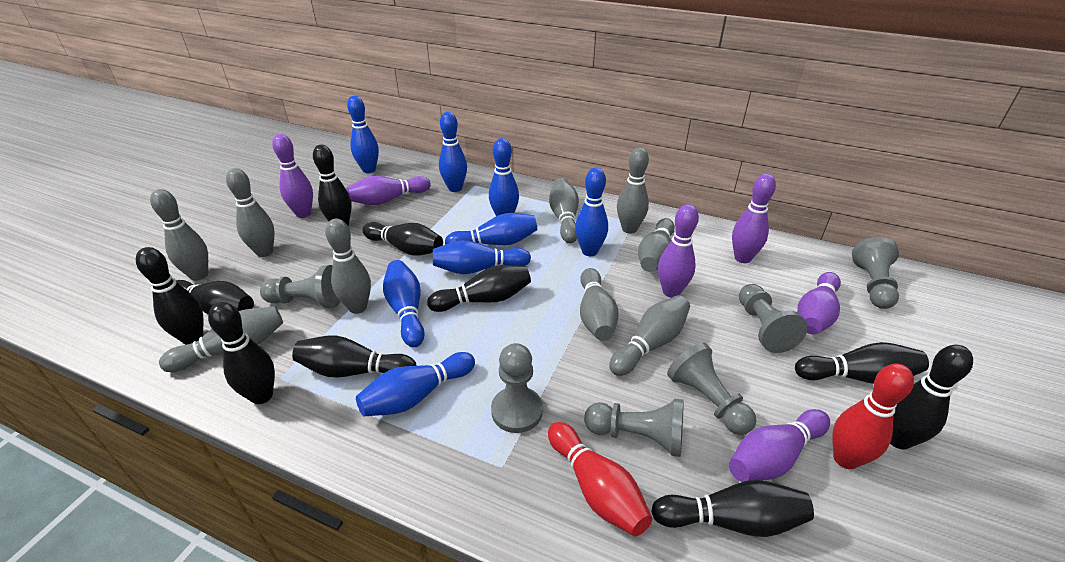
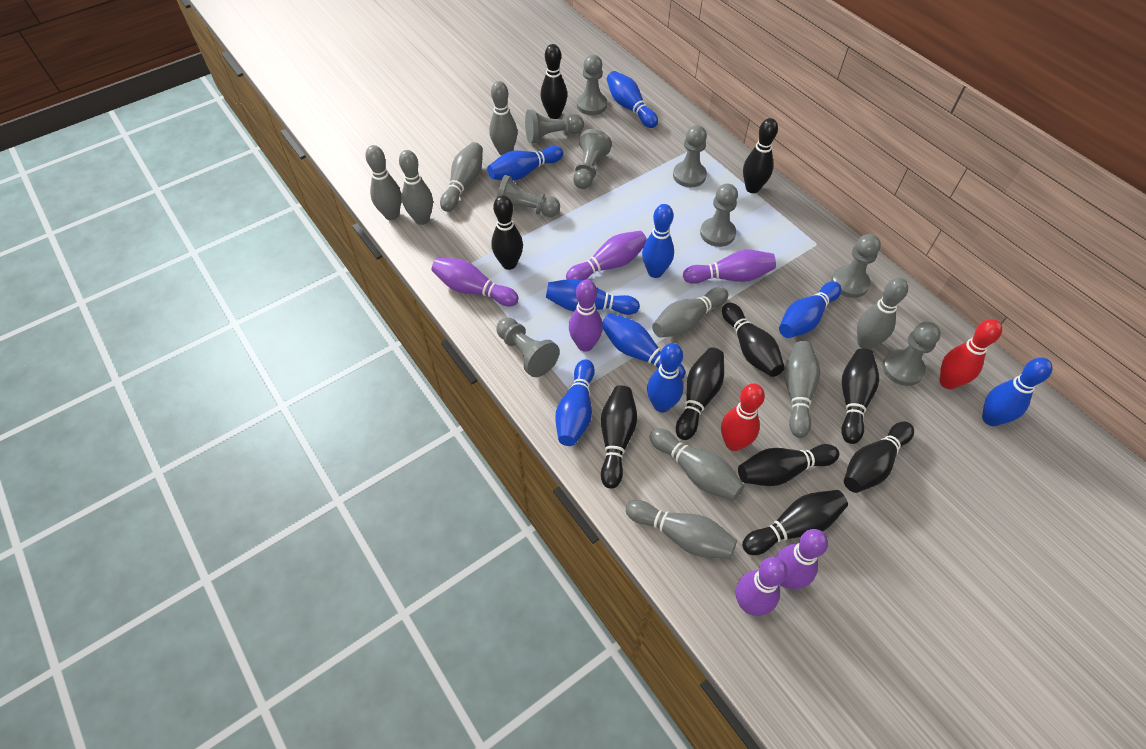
blue bowling pin: [347,96,379,173] [356,352,475,416] [383,260,425,347] [433,240,531,274] [439,112,467,192] [445,213,537,245] [489,138,519,216] [575,168,608,256] = 8 -> [488,146,563,181] [546,279,640,315] [555,359,595,446] [602,313,686,379] [607,71,658,128] [642,204,674,278] [647,343,683,412] [779,282,841,338] [982,358,1053,426] = 9
grey pawn: [260,265,341,308] [491,343,543,433] [584,399,684,457] [667,342,756,435] [739,284,808,353] [852,237,899,309] = 6 -> [497,175,560,217] [497,317,560,377] [525,109,584,144] [573,129,612,189] [577,55,607,115] [673,125,707,187] [700,183,738,247] [831,234,881,298] [883,322,941,386] = 9

